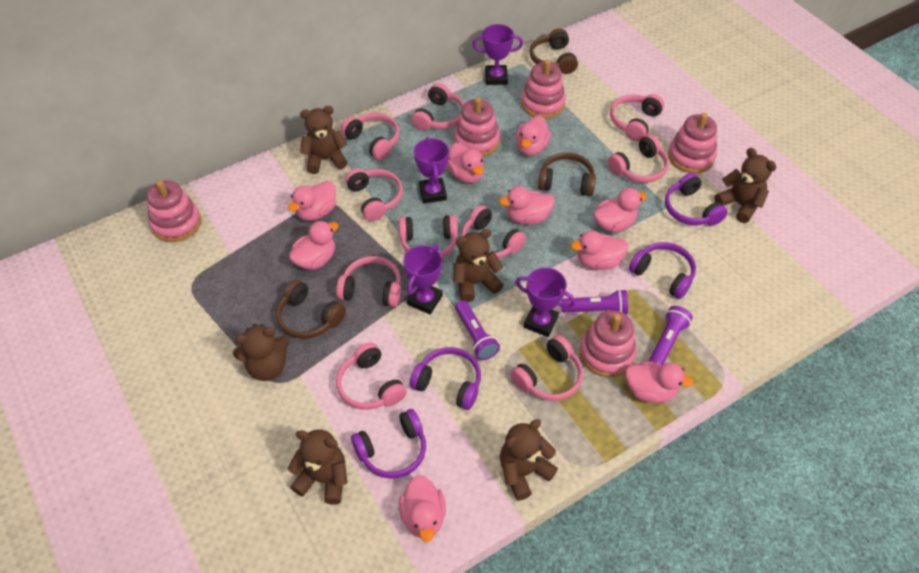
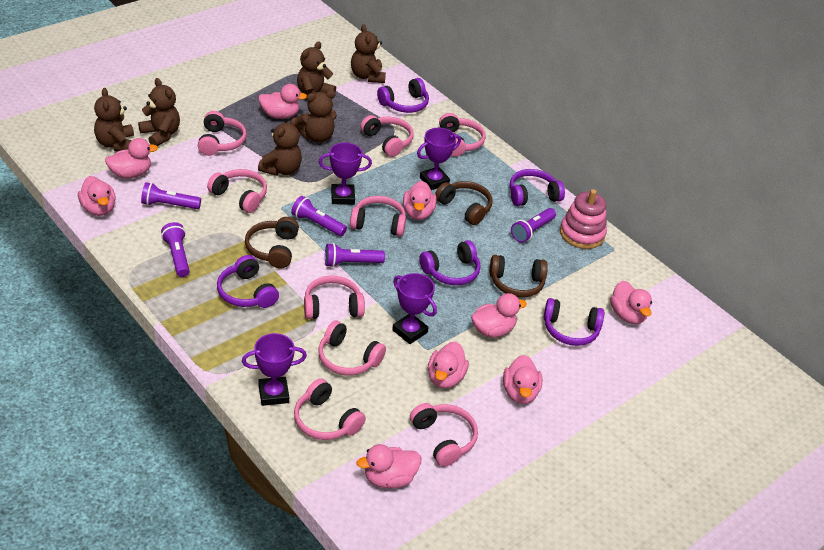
pink headphones: [336,256,401,307] [336,342,407,410] [341,113,400,160] [345,168,403,221] [399,215,458,258] [411,83,464,131] [461,205,526,259] [511,335,583,401] [608,135,669,183] [610,94,664,141] = 10 -> [198,111,246,156] [207,169,267,213] [294,378,366,440] [304,276,365,319] [318,321,386,375] [350,196,406,237] [360,115,414,157] [410,403,478,467] [439,113,486,157] = 9
pink stacking toy: [146,180,201,242] [454,97,500,157] [521,59,566,119] [580,310,637,377] [668,113,717,173] = 5 -> [560,189,607,249] = 1
purple flashlight: [455,301,500,360] [561,289,628,314] [649,306,693,365] = 3 -> [141,182,201,209] [161,222,190,277] [291,196,347,236] [325,243,385,267] [511,208,556,243] = 5
purple headphones: [351,409,426,479] [410,347,481,410] [629,242,696,299] [665,173,728,226] = 4 -> [217,255,279,308] [377,78,429,113] [419,240,480,285] [510,169,565,206] [544,298,604,346] = 5

